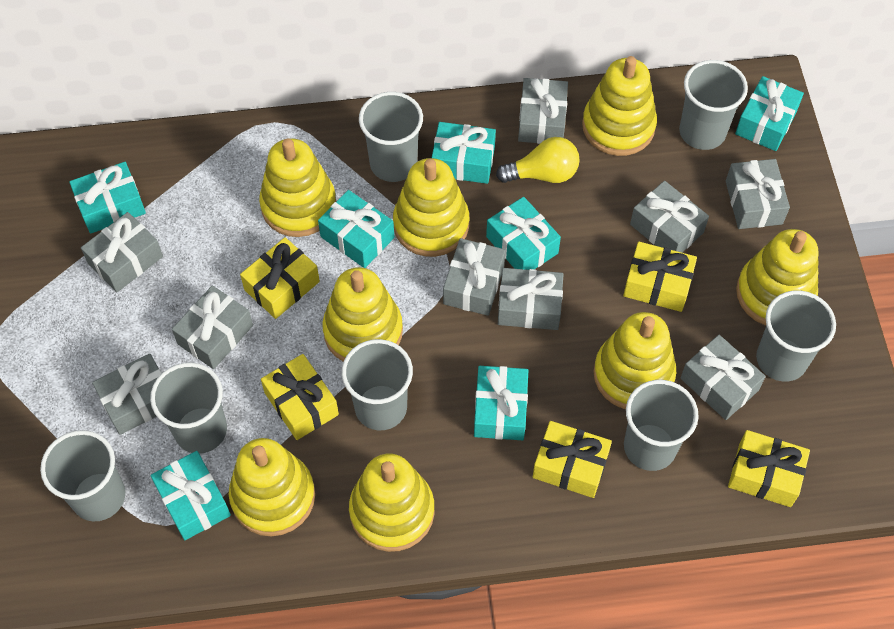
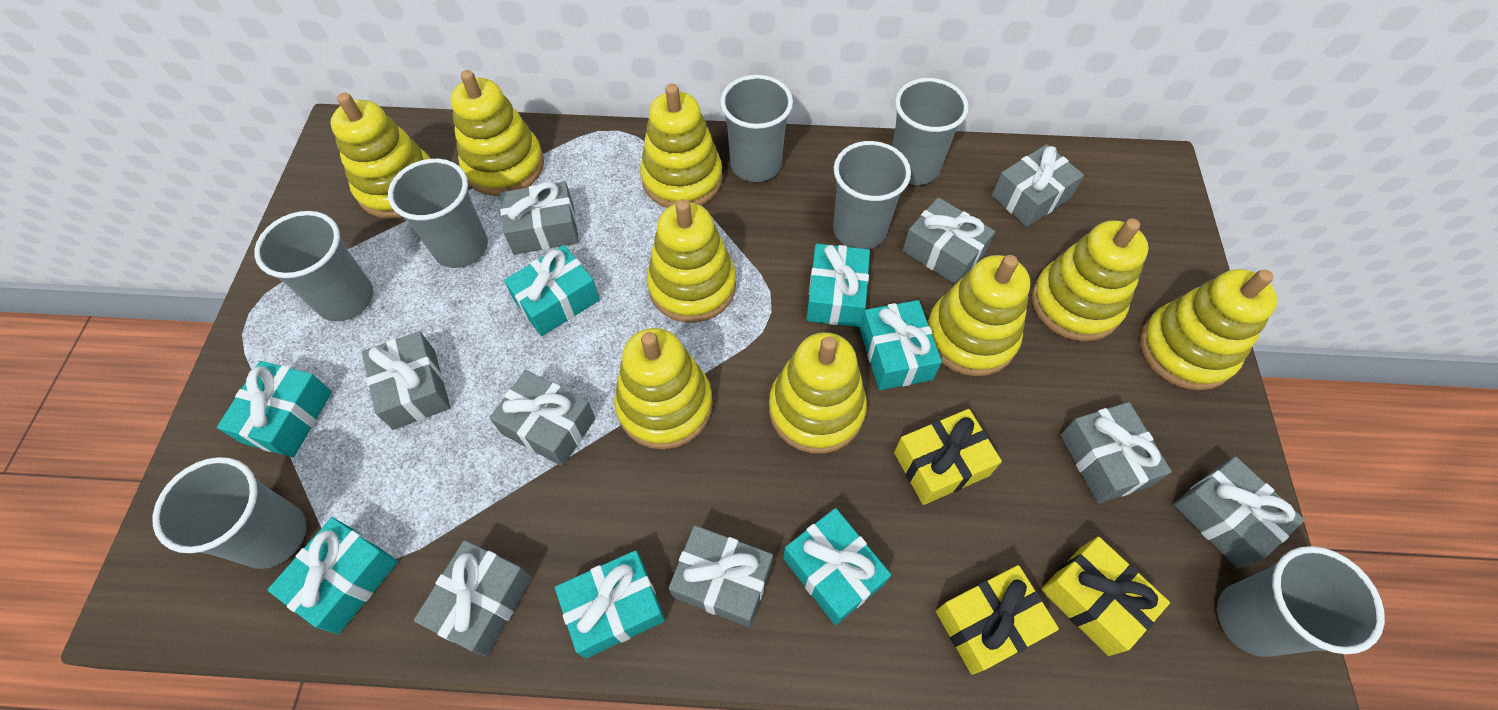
yellow gift: [240,237,320,319] [261,354,339,440] [533,421,612,498] [623,242,697,312] [728,430,810,507] = 5 -> [894,409,1002,505] [936,565,1059,675] [1041,537,1170,656] = 3
yellow light bulb: [496,137,580,183] = 1 -> none = 0
yellow stacking toy: [229,438,315,536] [259,138,336,237] [322,267,403,362] [349,454,435,552] [393,158,469,257] [582,56,657,156] [593,312,676,409] [736,229,819,325] = 8 -> [330,93,431,219] [451,70,544,196] [614,328,713,449] [640,84,723,208] [647,199,736,323] [769,332,867,454] [927,255,1030,376] [1032,218,1149,341] [1140,269,1278,390] = 9

